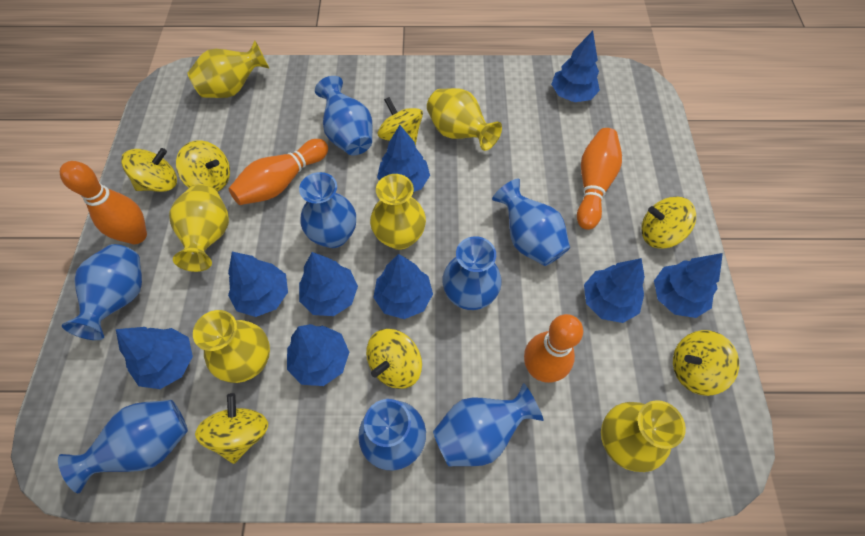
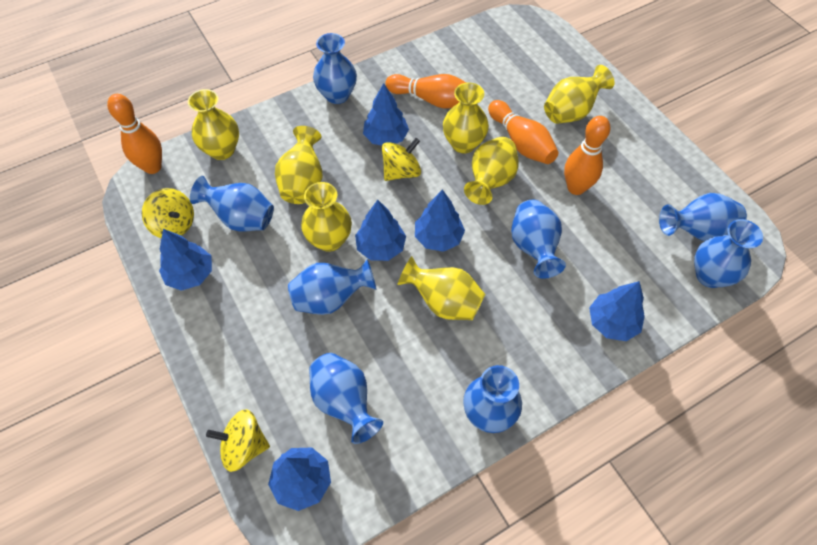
blue tree: [116,327,193,389] [228,252,288,317] [287,324,349,386] [299,252,358,316] [373,254,433,319] [377,125,430,192] [551,31,600,102] [584,258,645,323] [654,253,723,318] = 9 -> [159,229,212,291] [268,447,331,511] [355,200,406,261] [363,83,409,145] [415,189,465,252] [589,281,645,341] = 6
yellow spinning top: [121,148,177,192] [176,140,230,192] [195,393,268,464] [366,329,422,389] [378,97,423,146] [641,197,696,248] [673,330,739,396] = 7 -> [142,188,194,238] [206,409,270,472] [382,138,421,181] = 3
yellow vase: [169,184,229,272] [187,40,270,98] [193,310,270,383] [370,174,426,250] [427,88,502,151] [601,400,686,472] = 6 -> [188,89,239,160] [275,126,323,204] [301,182,352,252] [397,256,485,320] [443,82,489,153] [464,137,519,205] [544,65,615,124] = 7

